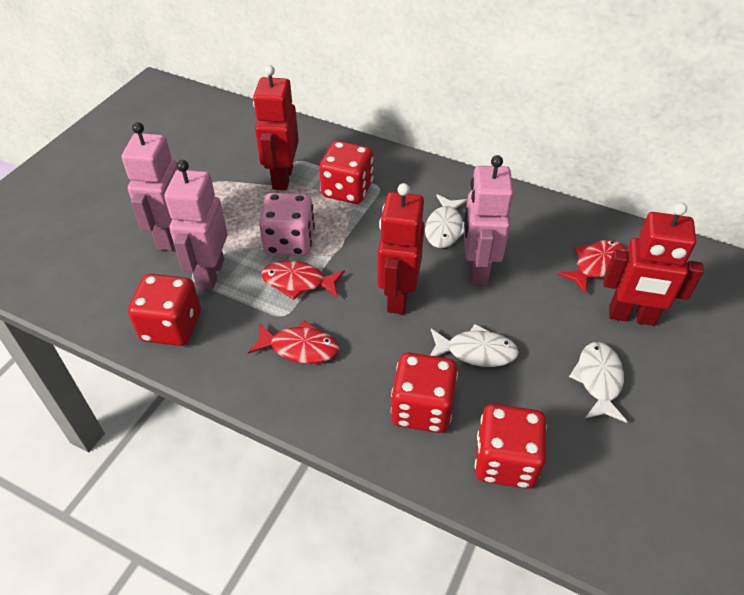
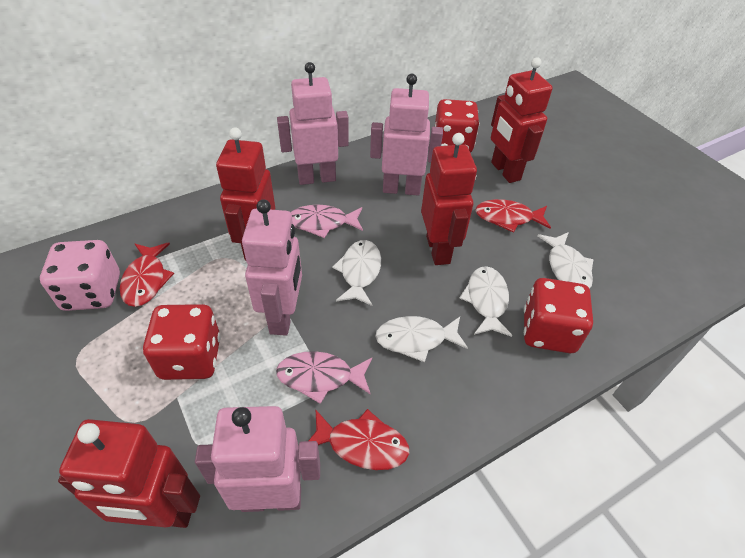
pink fish: none = 0 -> [276,351,372,404] [290,205,363,238] = 2
pink robot: [121,122,178,251] [164,160,227,290] [464,155,514,285] = 3 -> [195,406,320,512] [242,199,302,336] [277,62,349,185] [370,74,443,195] = 4
red dice: [128,274,201,346] [319,141,373,204] [391,352,458,433] [475,404,547,489] = 4 -> [143,304,221,380] [435,99,479,153] [524,278,593,353] = 3
red robot: [253,65,299,190] [378,183,424,314] [603,203,704,326] = 3 -> [58,419,200,528] [216,127,275,261] [421,133,477,265] [491,57,553,183] = 4
white fish: [425,194,467,248] [430,324,519,367] [569,342,627,423] = 3 -> [332,240,381,306] [375,316,468,362] [460,266,512,337] [538,232,594,289] = 4

